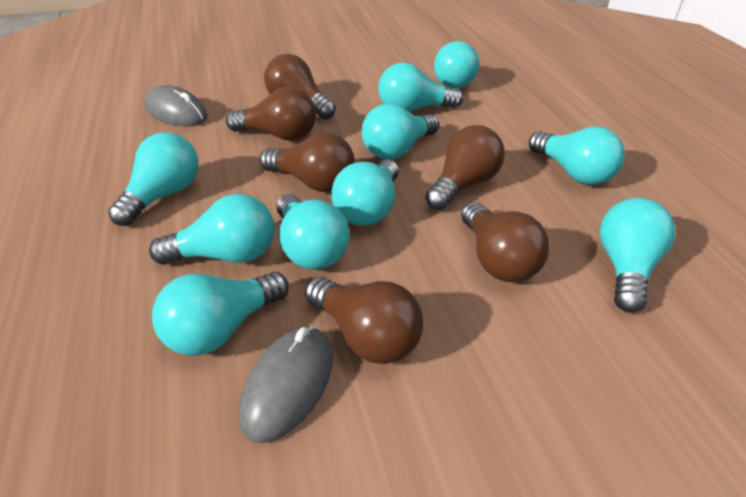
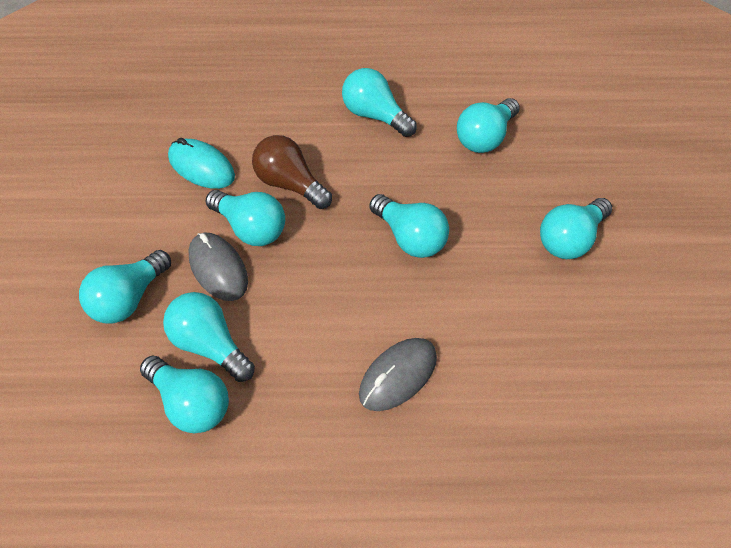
brown light bulb: [226,87,316,141] [260,132,355,192] [264,54,336,119] [305,277,423,364] [425,125,505,210] [461,202,549,282] = 6 -> [252,135,332,209] = 1
turquoise light bulb: [108,132,199,226] [149,194,274,265] [152,272,289,356] [276,194,350,270] [331,160,399,226] [362,104,439,160] [378,62,463,112] [434,41,479,89] [529,127,625,185] [600,198,675,313] = 10 -> [79,250,171,324] [140,356,229,433] [163,292,255,382] [205,190,285,246] [342,68,417,137] [369,194,449,258] [457,98,520,153] [540,198,612,259] = 8
turquoise mouse: none = 0 -> [168,138,235,189] = 1

